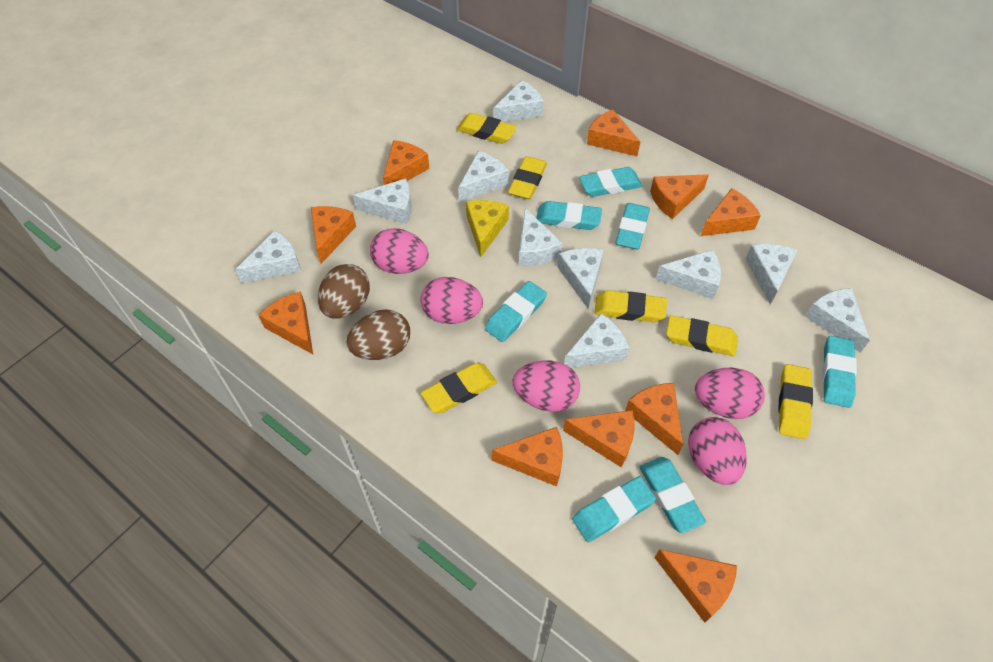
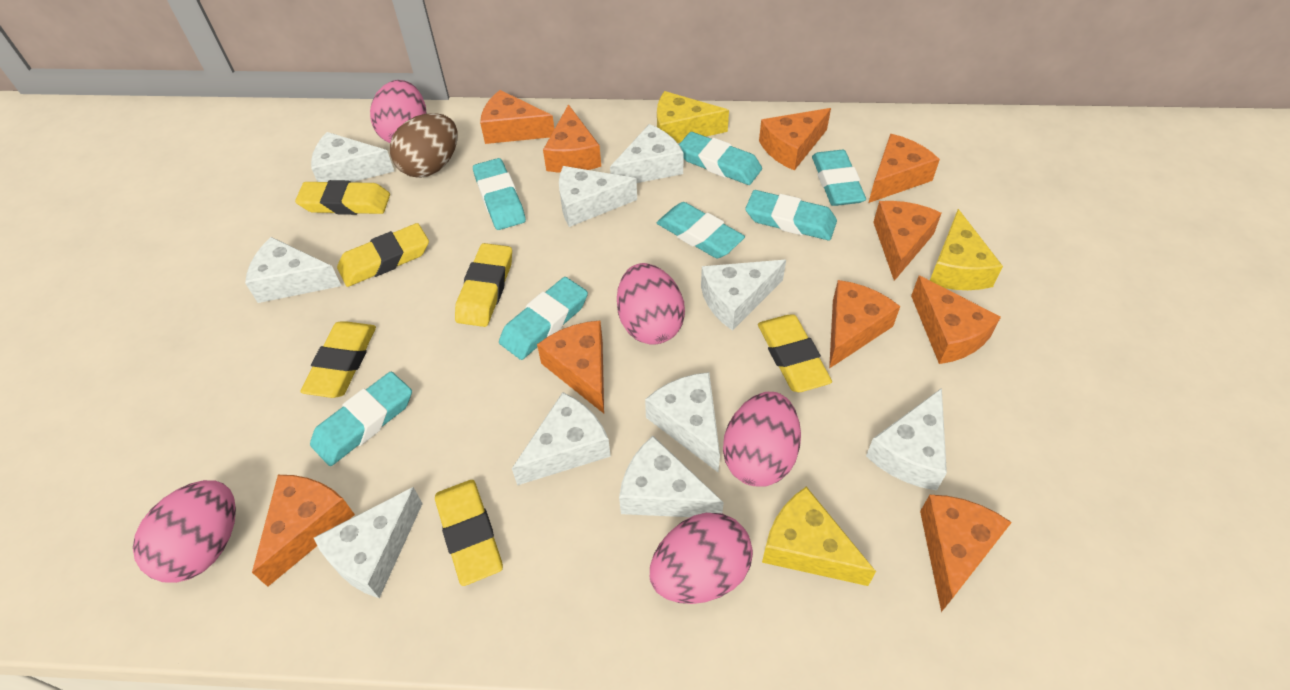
brown egg: [318,264,370,319] [346,309,410,360] = 2 -> [390,113,458,178] = 1
yellow cheese: [466,200,509,257] = 1 -> [657,91,729,143] [762,486,876,586] [930,209,1003,290] = 3

